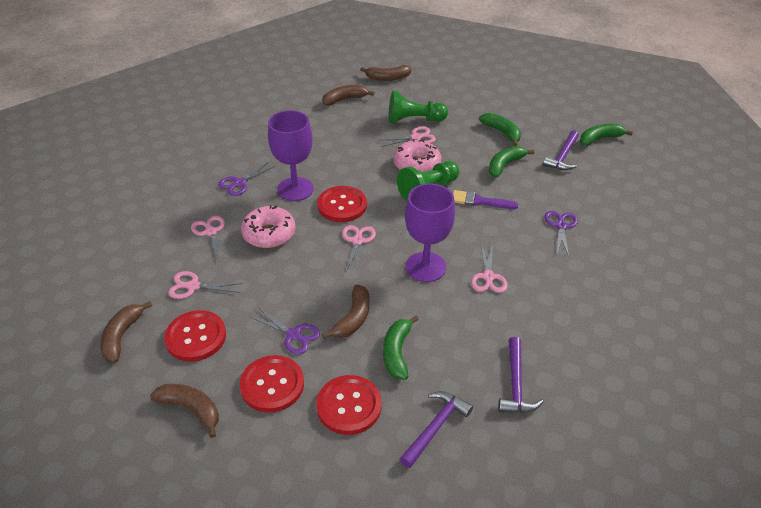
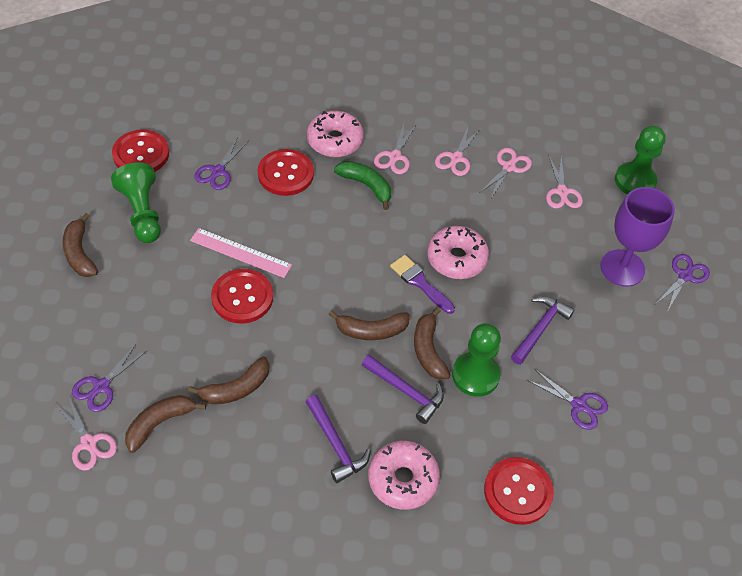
green banana: [383,316,419,380] [479,113,521,146] [489,146,534,178] [580,124,633,146] = 4 -> [334,161,391,210] = 1
green pawn: [388,90,448,124] [397,161,459,201] = 2 -> [111,162,161,243] [452,323,501,397] [615,126,666,194] = 3
pink donut: [241,205,296,248] [393,139,442,172] = 2 -> [307,111,364,157] [368,441,440,510] [427,226,489,279] = 3
pink ruler: none = 0 -> [190,228,292,278] = 1
purple goblet: [268,110,314,201] [405,183,455,282] = 2 -> [600,187,675,287] = 1
purple scissors: [218,162,275,196] [249,307,320,354] [544,211,578,257] = 3 -> [72,343,148,412] [194,137,249,190] [527,369,608,430] [656,254,710,312] = 4

